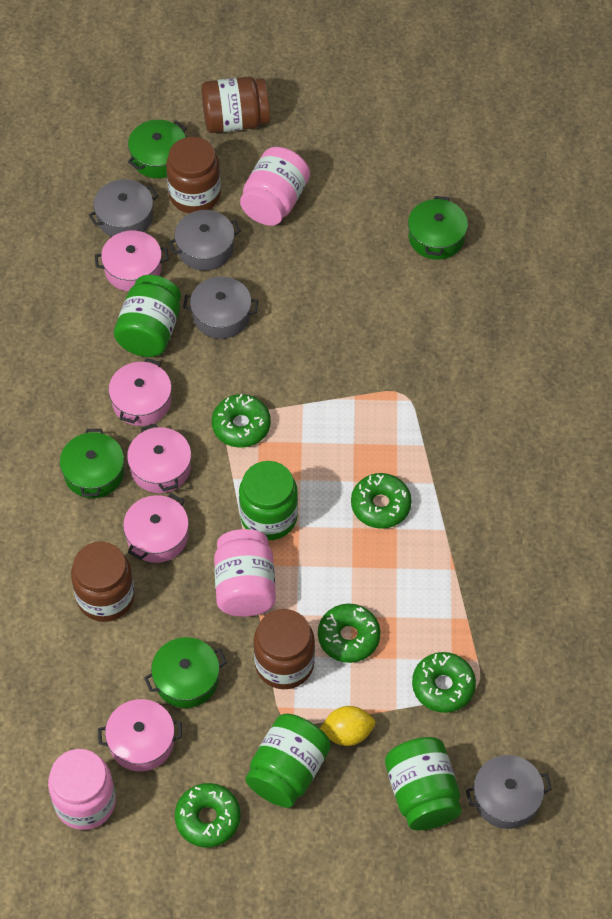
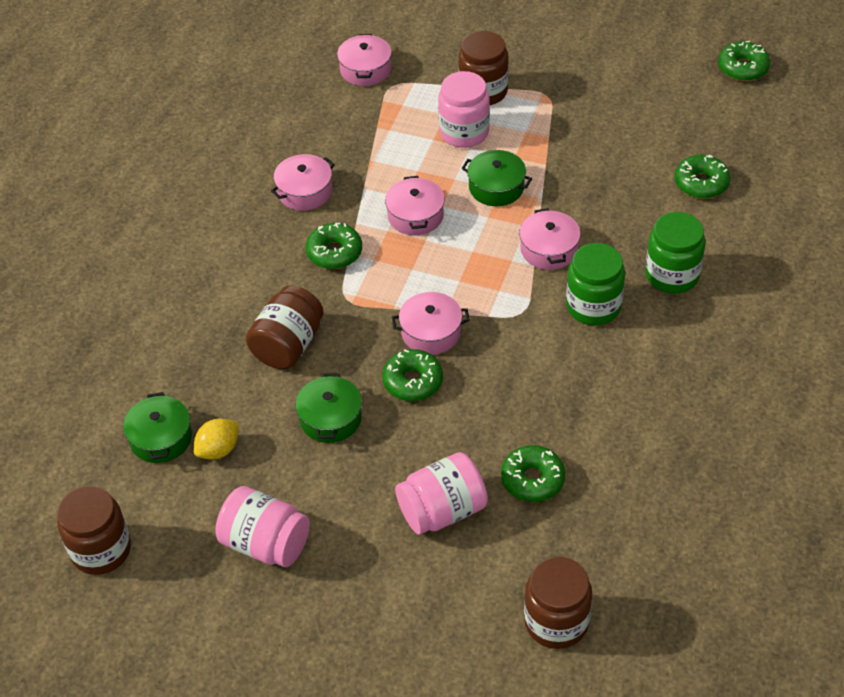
green jar: [114,275,181,357] [239,461,298,540] [246,714,331,808] [385,737,462,830] = 4 -> [566,243,625,326] [645,212,706,294] = 2
green pot: [60,429,124,498] [128,120,187,178] [144,637,227,708] [408,196,468,260] = 4 -> [123,392,192,463] [296,373,362,443] [462,150,532,206] = 3
grey pot: [88,179,158,237] [168,210,241,271] [183,276,258,339] [466,755,552,829] = 4 -> none = 0

